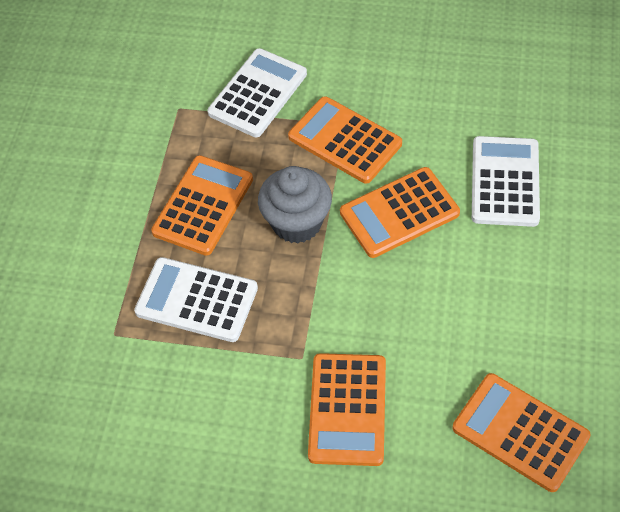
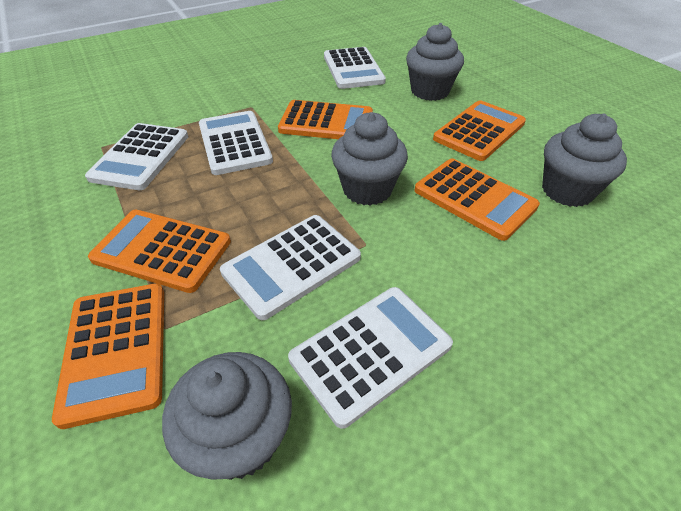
grey cupcake: [258,166,332,243] = 1 -> [162,352,292,480] [331,112,408,205] [406,23,464,101] [542,113,627,207] = 4
white calculator: [134,257,258,342] [207,48,307,137] [472,136,540,227] = 3 -> [85,123,188,190] [199,111,273,175] [220,215,361,320] [288,287,453,429] [324,47,386,89] = 5

